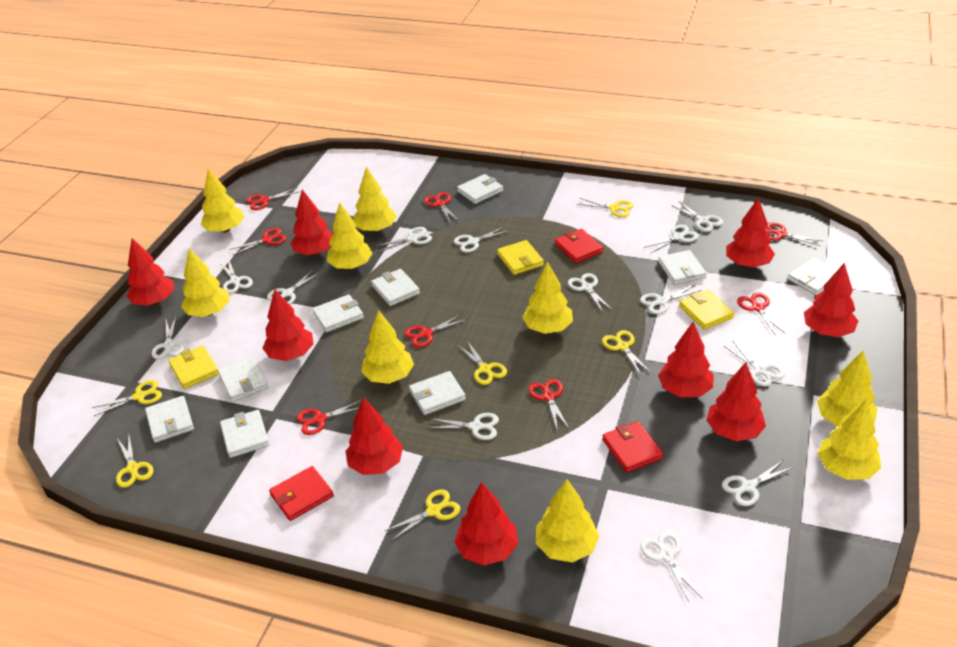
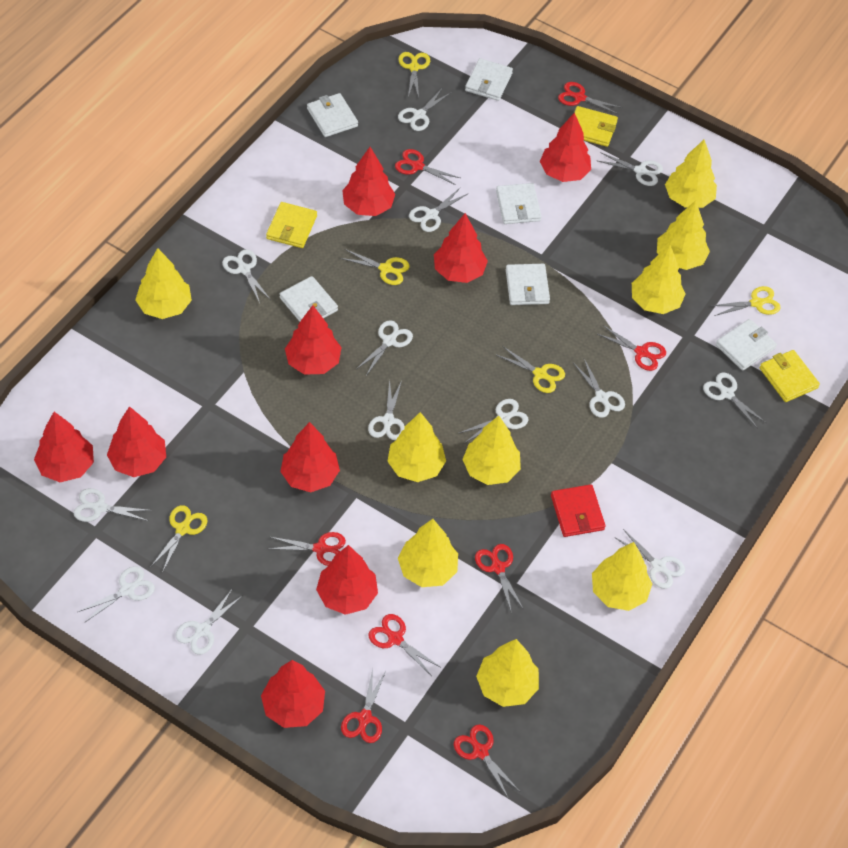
red wallet: [269,466,334,521] [555,229,603,263] [602,421,663,473] = 3 -> [551,484,605,537] = 1
white wallet: [145,396,194,443] [218,357,268,402] [220,410,269,458] [312,295,364,333] [371,269,420,306] [409,371,466,415] [457,174,503,204] [658,250,707,285] [788,258,837,296] = 9 -> [280,276,338,322] [307,93,358,137] [465,58,513,101] [496,183,542,224] [506,264,550,305] [716,319,777,371] = 6
yellow scissors: [92,380,162,416] [116,435,154,488] [385,489,460,541] [457,341,507,385] [578,198,634,217] [602,330,651,375] = 6 -> [151,505,208,573] [340,249,410,285] [398,52,430,98] [497,346,565,393] [711,286,780,316] = 5

